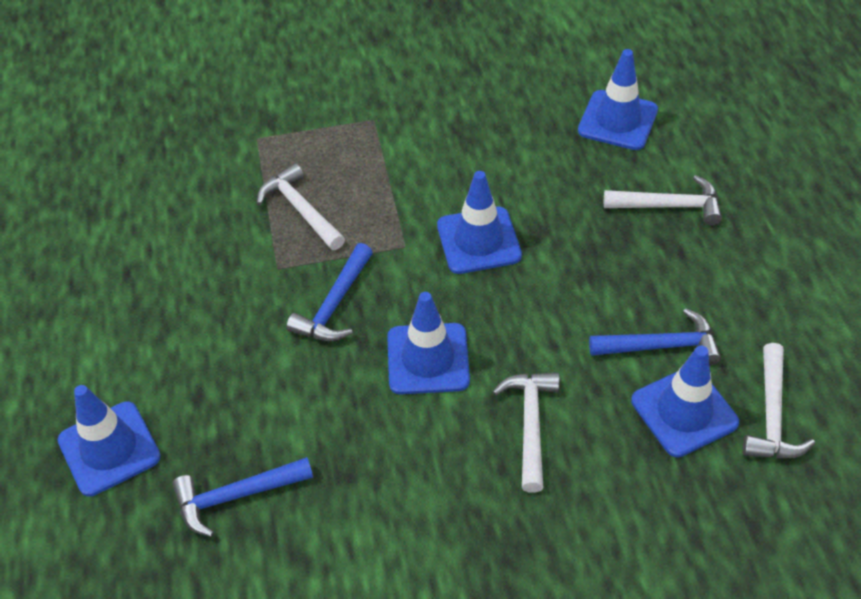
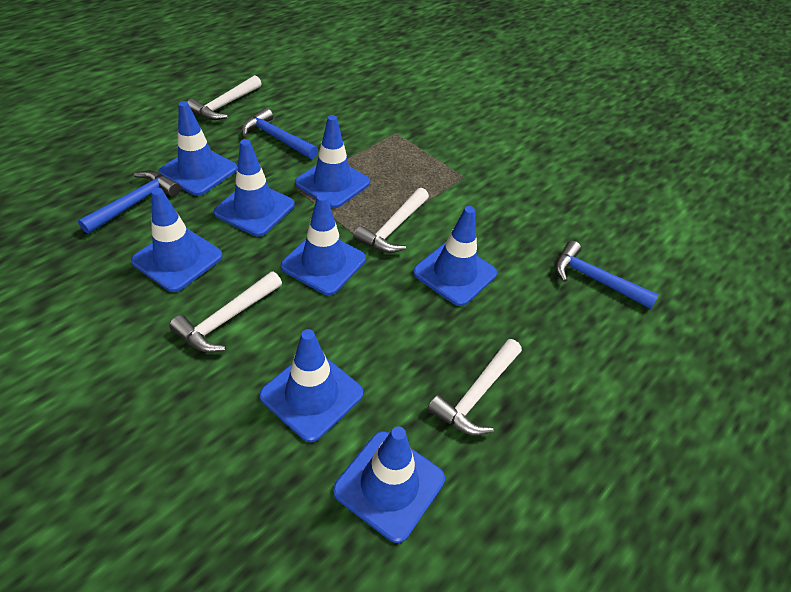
blue traffic cone: [57,385,161,497] [387,292,470,394] [437,171,522,274] [578,49,658,150] [631,345,739,457] = 5 -> [131,188,223,292] [159,101,237,196] [214,139,295,236] [260,329,363,442] [281,194,366,295] [295,115,370,208] [333,426,445,543] [413,206,497,306] = 8

